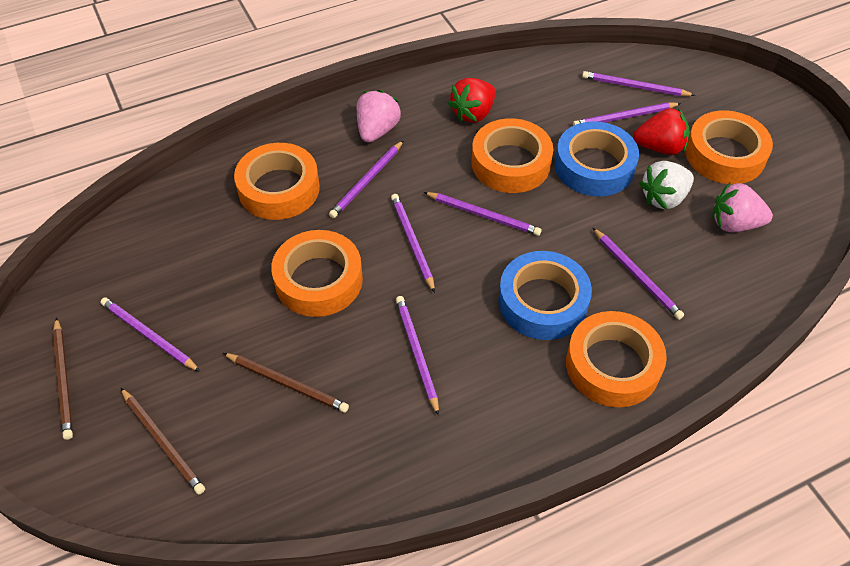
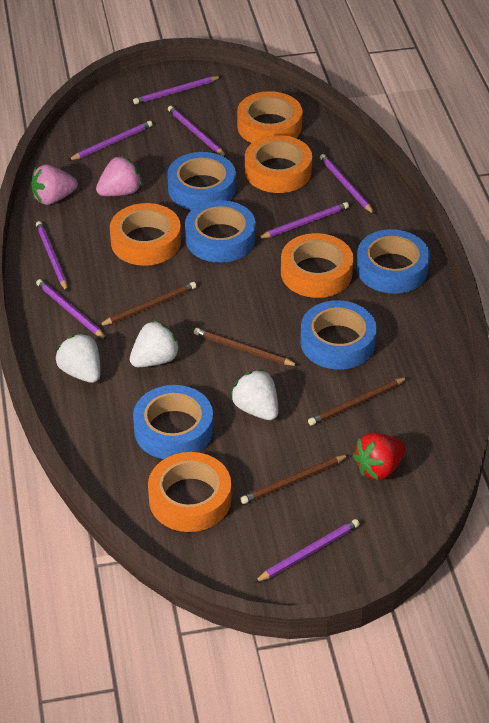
blue tape: [498,251,592,340] [555,121,639,197] = 2 -> [133,385,213,459] [167,152,236,210] [185,200,256,263] [300,300,377,370] [357,229,430,294] = 5
brown pencil: [53,317,73,440] [121,388,205,494] [223,353,349,413] = 3 -> [98,282,197,326] [194,328,299,366] [240,455,349,504] [308,377,408,425] = 4
red strawberry: [448,78,496,123] [633,108,690,155] = 2 -> [353,433,406,480] = 1
white strawberry: [639,161,694,209] = 1 -> [55,333,101,383] [130,320,180,367] [230,369,278,420] = 3

